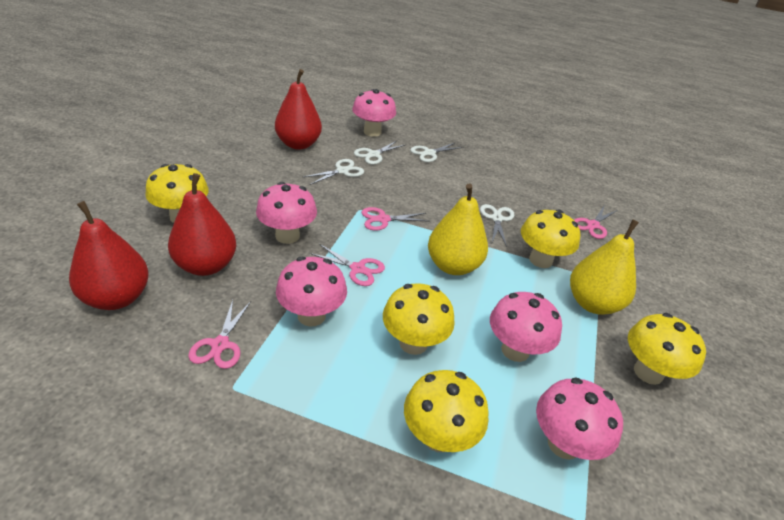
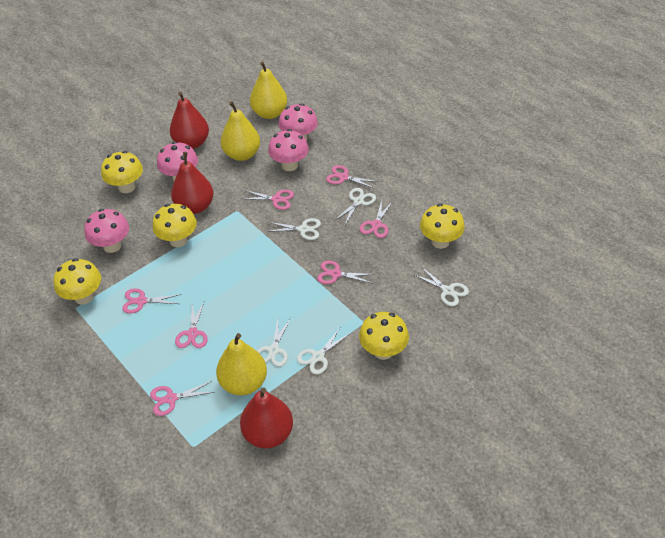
pink mushroom: [256,182,317,244] [276,257,347,326] [352,89,396,137] [490,292,562,362] [536,377,623,460] = 5 -> [84,209,129,253] [157,142,198,181] [268,129,309,171] [279,103,318,141] = 4
pink scissors: [188,300,251,369] [310,244,385,286] [362,207,430,231] [574,205,618,239] = 4 -> [122,288,181,313] [150,381,214,416] [175,302,208,348] [241,189,294,210] [317,260,375,284] [326,165,379,189] [360,200,393,238] = 7
white scissors: [304,159,364,185] [354,141,405,165] [410,142,463,162] [480,204,515,247] = 4 -> [257,318,291,367] [267,218,321,240] [297,328,351,375] [334,188,376,226] [413,267,469,306] = 5
yellow pear: [428,183,488,275] [570,219,639,315] = 2 -> [216,333,267,395] [221,101,260,161] [250,62,287,119] = 3

